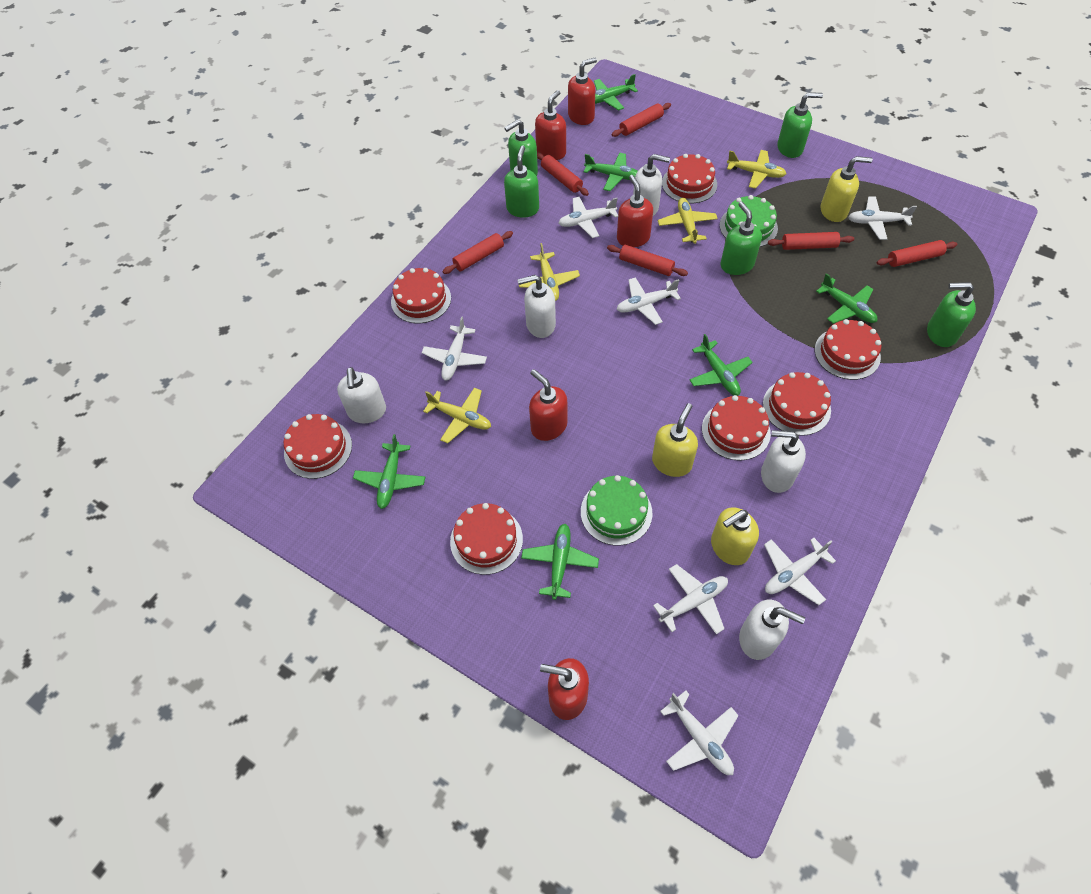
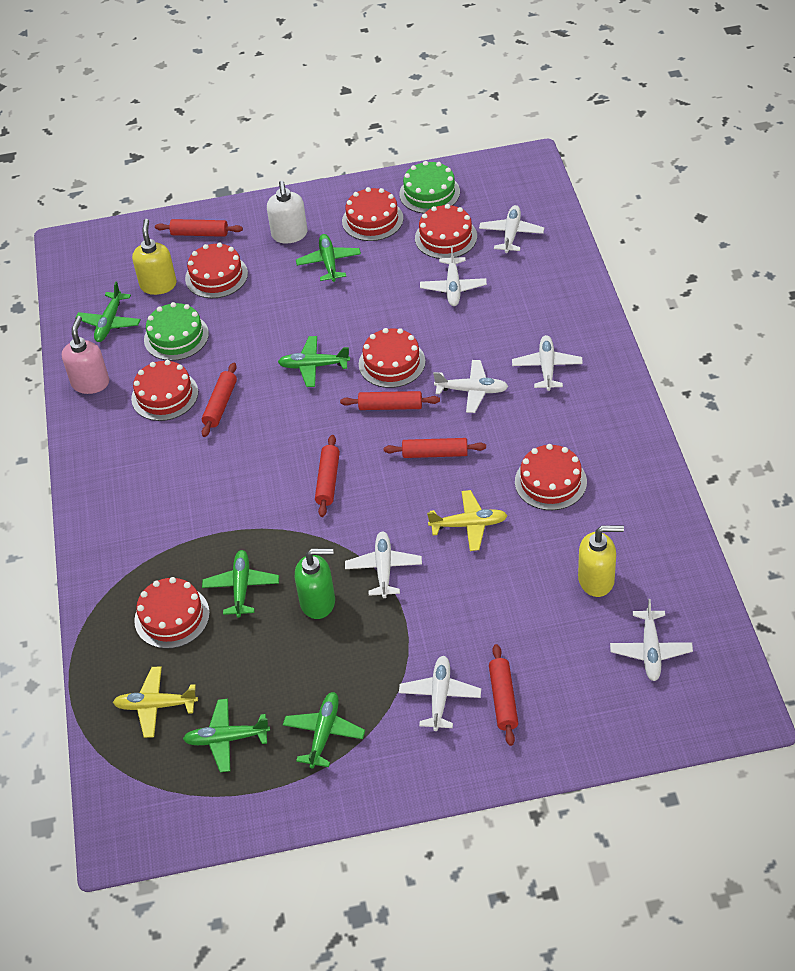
green soap dispenser: [504,119,538,176] [504,145,539,218] [721,202,762,275] [777,92,823,158] [927,282,976,347] = 5 -> [295,548,335,619] = 1
pink soap dispenser: none = 0 -> [62,316,109,394] = 1
red soap dispenser: [529,369,567,441] [535,90,566,160] [540,658,589,720] [568,57,597,125] [617,175,653,247] = 5 -> none = 0
white soap dispenser: [337,367,386,423] [517,275,556,338] [633,154,670,216] [739,600,805,660] [761,430,806,493] = 5 -> [267,181,308,243] = 1
yellow plane: [423,388,491,443] [519,243,580,301] [658,198,718,244] [727,150,786,189] = 4 -> [113,666,198,738] [427,490,508,551] = 2
yellow soap dispenser: [652,403,698,477] [711,507,759,565] [821,156,873,222] = 3 -> [132,219,177,295] [578,525,624,597] = 2

